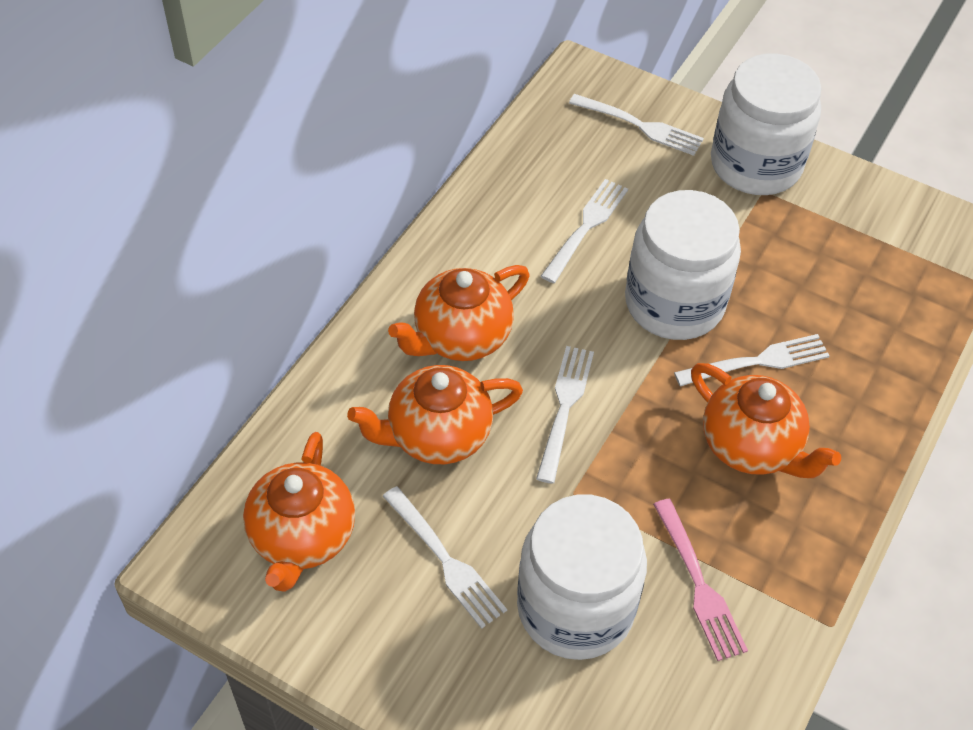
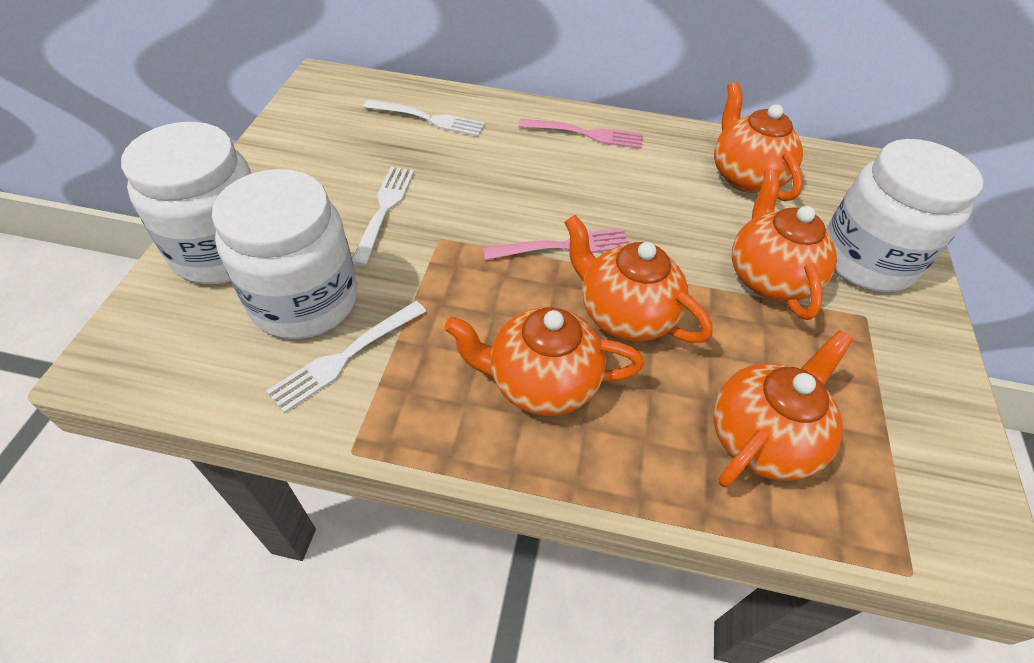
orange teapot: [243,432,355,592] [347,365,523,464] [388,265,529,361] [691,363,841,478] = 4 -> [444,307,644,416] [564,215,713,343] [714,82,803,201] [714,330,853,488] [732,169,837,320] = 5
pink fork: [653,499,748,661] = 1 -> [482,229,629,260] [518,118,643,149] = 2
white fork: [383,486,507,629] [536,346,594,484] [541,179,628,283] [569,94,704,156] [674,334,830,387] = 5 -> [267,301,426,414] [352,167,414,266] [364,100,485,137] = 3

